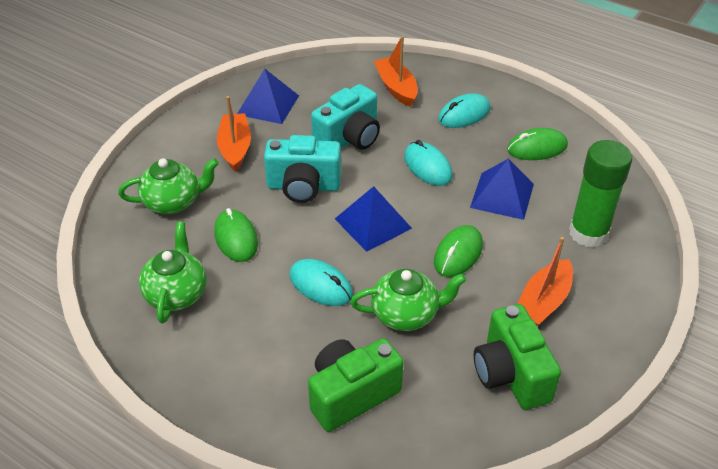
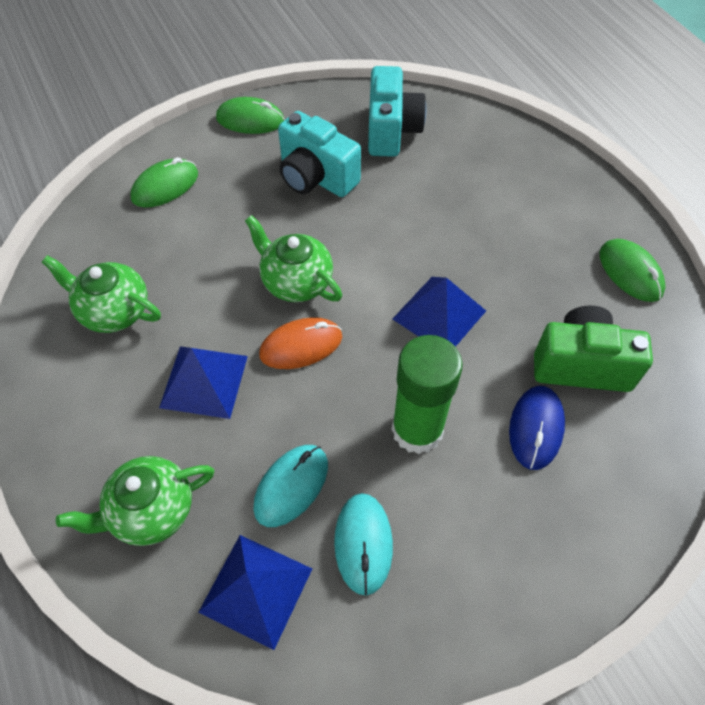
blue mouse: none = 0 -> [509,386,565,470] = 1
green camera: [308,338,404,432] [474,304,561,410] = 2 -> [534,306,653,392] = 1
orange boat: [217,96,251,172] [374,36,418,107] [518,237,573,326] = 3 -> none = 0
orange mouse: none = 0 -> [259,317,342,369] = 1
turquoise mouse: [289,259,353,306] [404,140,452,186] [438,93,491,128] = 3 -> [253,445,328,527] [334,493,393,596] = 2

